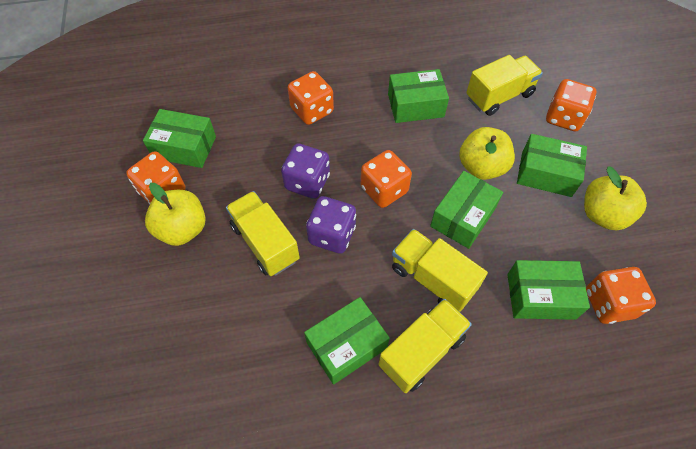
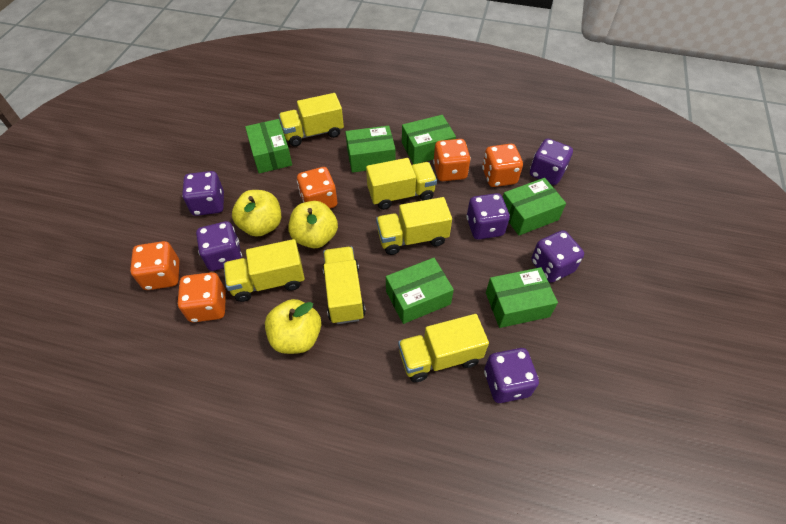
purple dice: [281,144,330,199] [306,196,356,254] = 2 -> [182,171,224,216] [196,221,242,271] [466,193,510,239] [484,348,539,403] [530,138,573,185] [531,230,584,283] = 6
yellow truck: [226,191,300,276] [378,299,472,393] [392,229,488,312] [466,55,543,116] = 4 -> [223,239,305,302] [279,93,344,147] [323,247,366,324] [366,158,437,210] [376,197,452,255] [398,314,489,382] = 6

